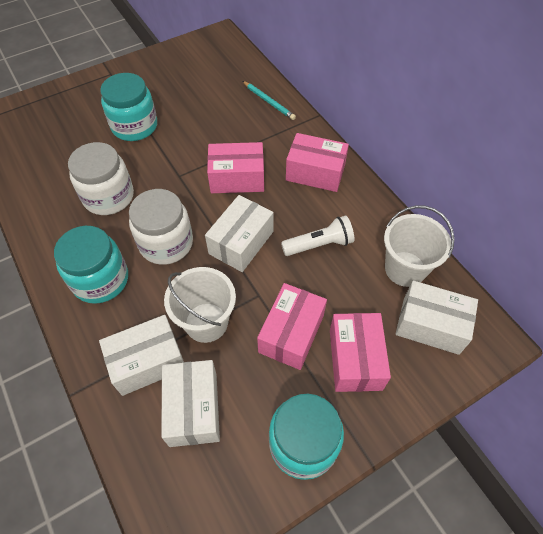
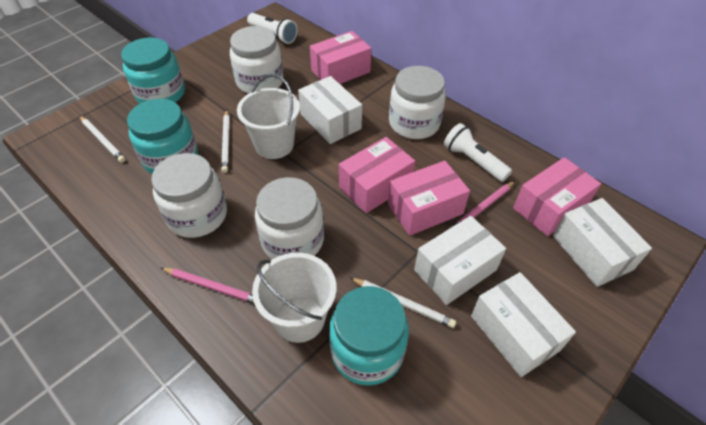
pink pencil: none = 0 -> [161,268,254,303] [449,181,515,229] = 2
turquoise pencil: [242,81,296,120] = 1 -> none = 0
white flashlight: [281,215,354,256] = 1 -> [247,13,298,44] [444,123,512,182] = 2
white jar: [68,142,134,215] [129,189,193,265] = 2 -> [151,153,227,238] [230,26,284,94] [255,177,324,259] [389,66,446,139] = 4
white pencil: none = 0 -> [80,116,125,163] [221,110,230,173] [350,278,456,328] = 3

